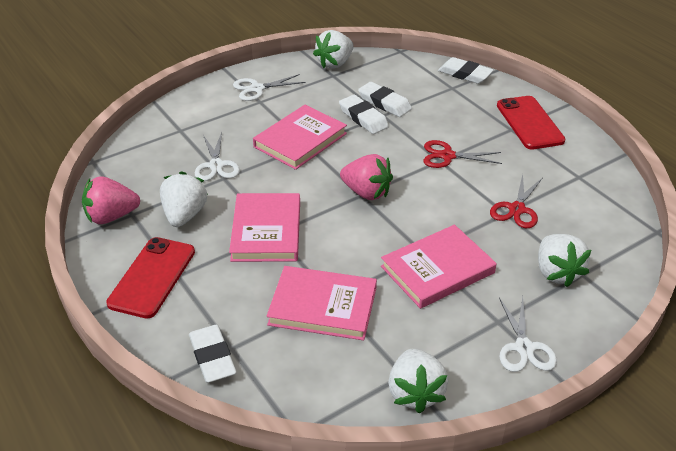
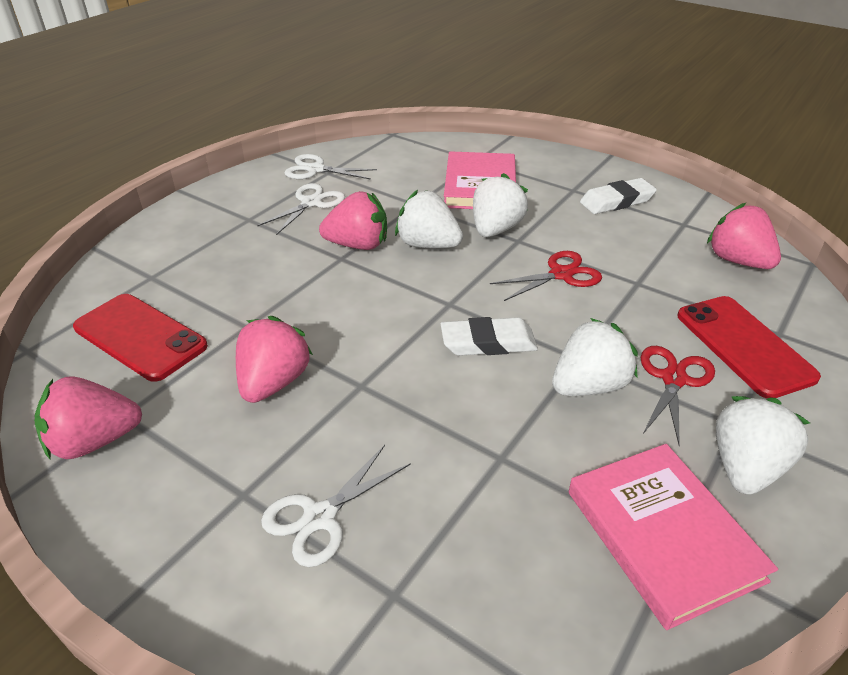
pink book: [229,193,300,262] [253,105,347,170] [267,266,377,341] [381,225,497,309] = 4 -> [444,151,516,209] [569,444,778,630] = 2
pink strawberry: [82,176,140,224] [340,154,393,200] = 2 -> [34,377,142,459] [236,316,313,403] [319,191,387,250] [707,203,781,269] = 4
white eraser: [189,325,237,383] [339,95,389,134] [358,82,412,117] [438,57,494,84] = 4 -> [441,317,538,356] [580,178,657,214] = 2

